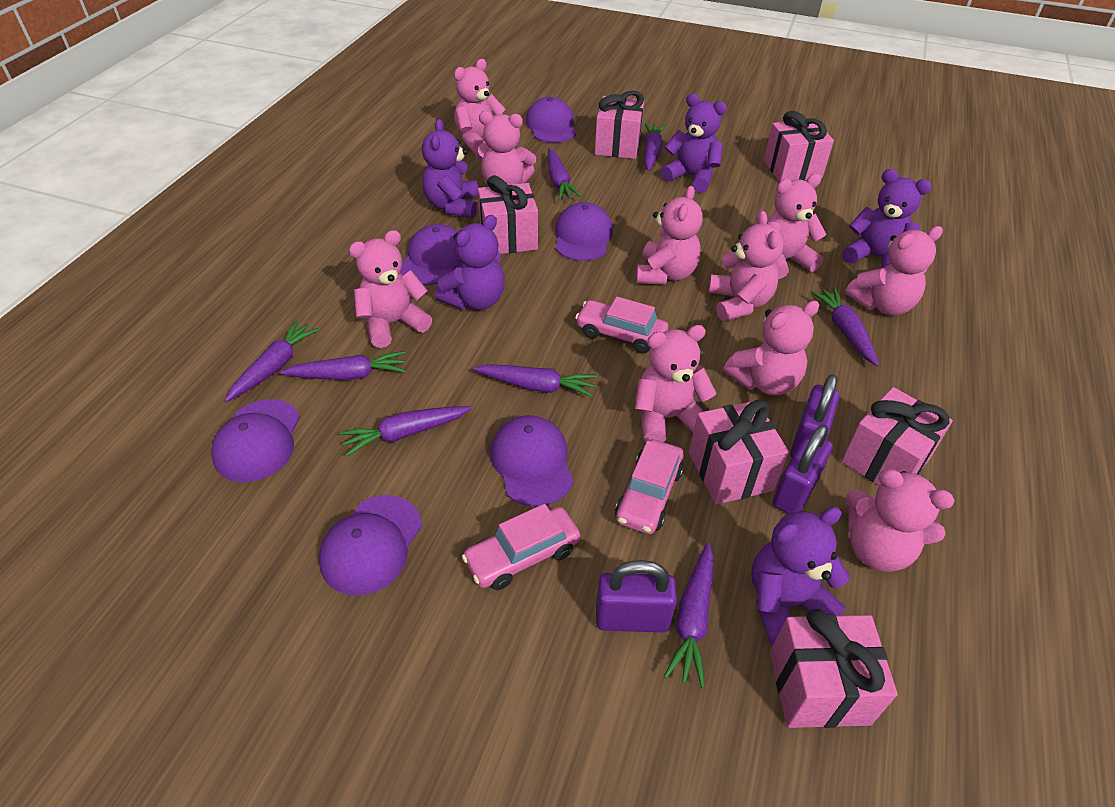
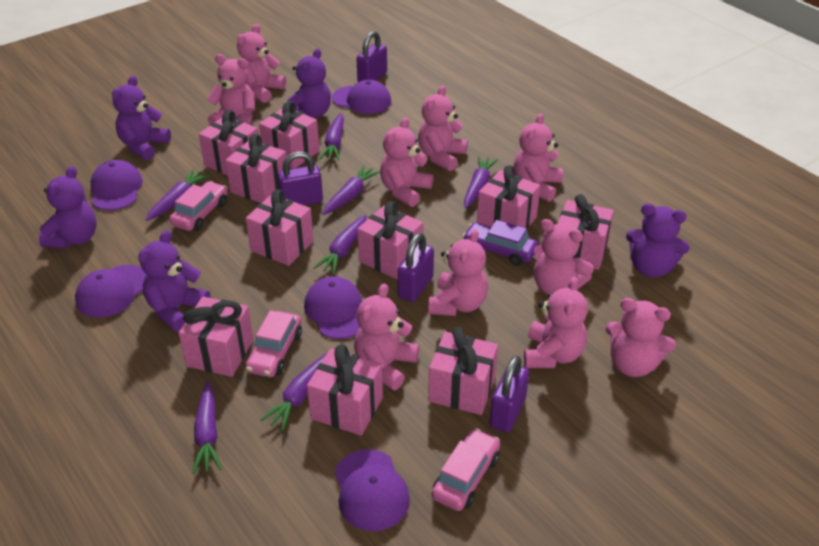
pink gift: [478,175,538,254] [594,90,644,159] [689,400,789,505] [764,111,834,182] [770,609,898,728] [841,387,953,486] = 6 -> [179,297,254,377] [199,110,259,176] [225,134,286,203] [246,189,314,266] [259,101,319,169] [307,344,383,435] [357,201,423,280] [428,327,498,415] [477,165,540,229] [557,194,614,270] = 10
purple cap: [211,399,300,482] [319,495,422,595] [400,224,462,285] [490,415,573,507] [525,97,576,143] [555,202,613,261] = 6 -> [75,265,146,318] [91,160,143,210] [304,276,362,339] [332,80,391,114] [334,449,410,531] = 5
purple car: none = 0 -> [462,220,538,266] = 1
purple carrot: [225,320,320,402] [280,351,406,380] [339,406,472,456] [473,364,597,397] [548,148,582,200] [645,123,665,171] [664,542,714,688] [811,287,879,366] = 8 -> [146,169,210,221] [192,381,222,474] [260,353,327,431] [313,215,366,275] [319,113,344,160] [322,165,380,215] [464,156,498,208] = 7
purple padlock: [596,560,677,632] [773,424,833,514] [790,374,840,457] = 3 -> [278,151,323,205] [356,31,387,82] [397,233,434,302] [490,355,529,433] = 4

